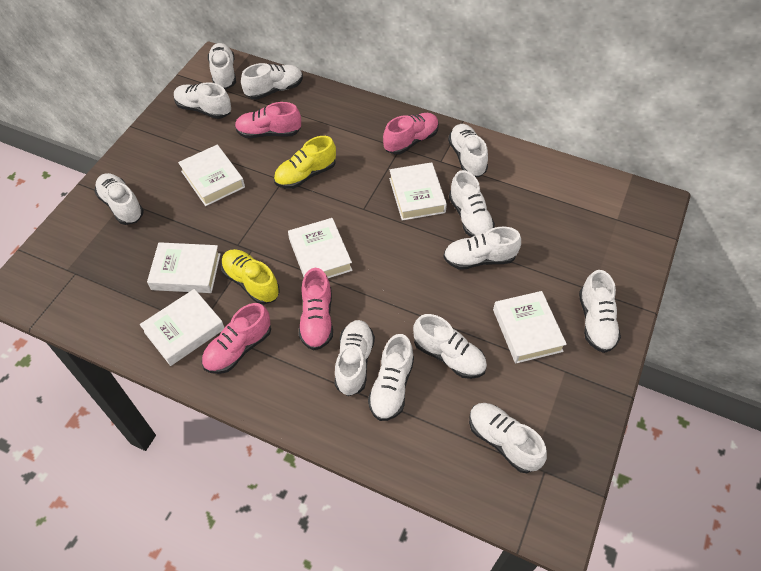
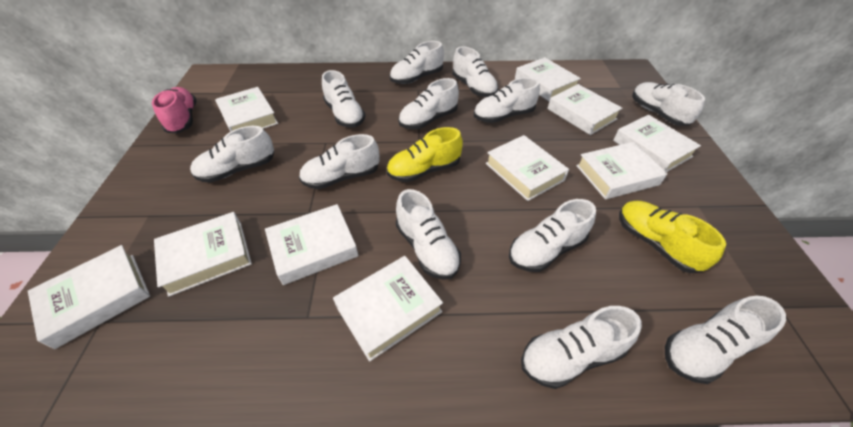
pink shoe: [202,303,271,374] [235,102,301,138] [299,268,333,350] [383,113,439,155] = 4 -> [152,87,197,133] = 1
white book: [140,289,225,366] [147,242,220,293] [178,145,245,206] [288,218,352,278] [389,162,447,221] [493,291,567,364] = 6 -> [28,245,150,349] [154,212,252,297] [215,87,278,132] [265,204,359,285] [333,256,443,362] [486,135,569,201] [515,57,581,101] [547,84,622,135] [576,142,668,200] [613,115,701,172] = 10

